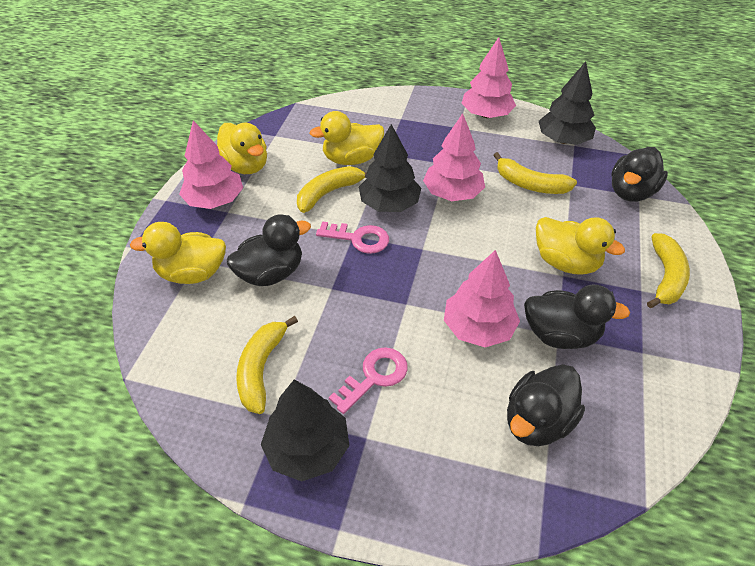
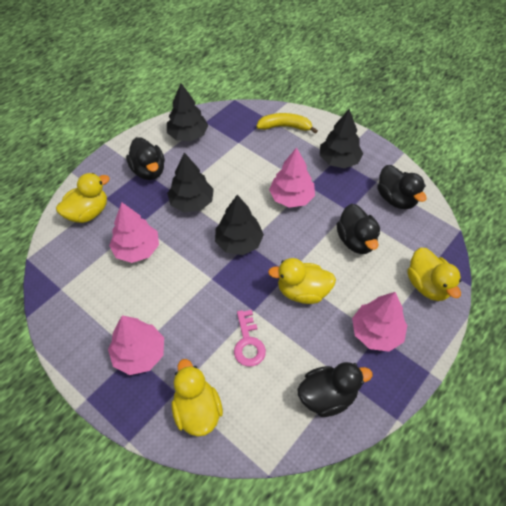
black tree: [261,380,350,481] [359,124,421,212] [539,61,596,145] = 3 -> [167,83,208,141] [167,152,214,212] [215,195,264,255] [320,109,363,168] = 4
pink key: [316,221,389,254] [329,347,408,414] = 2 -> [234,310,266,367] = 1
yellow banana: [236,316,298,414] [297,166,367,213] [493,152,577,194] [647,233,690,308] = 4 -> [256,113,318,134] = 1

